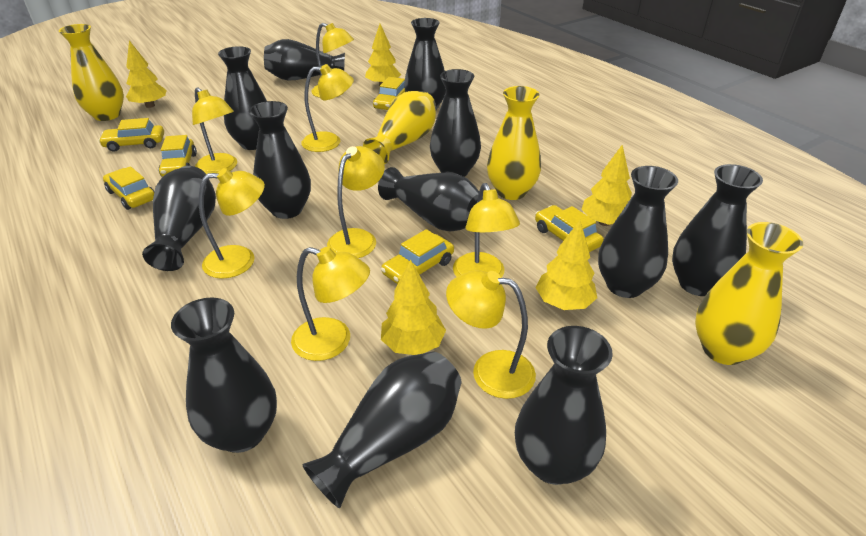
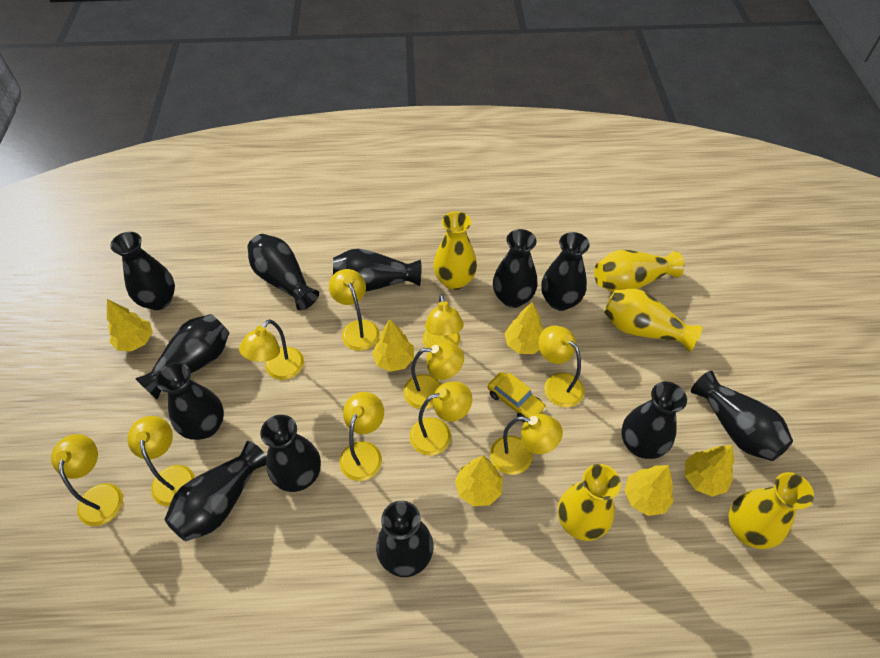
yellow car: [98,118,164,152] [103,166,155,210] [159,135,197,177] [373,77,405,110] [381,229,454,284] [535,205,604,252] = 6 -> [487,372,546,422] = 1
yellow lamp: [192,87,237,175] [199,168,265,279] [291,247,370,361] [301,64,354,152] [311,23,354,98] [327,146,385,258] [446,270,536,399] [453,183,520,278] = 8 -> [51,434,123,526] [127,416,195,506] [239,319,304,380] [329,269,380,351] [340,392,384,481] [403,342,464,409] [409,382,472,456] [423,294,464,348] [490,414,563,475] [538,326,584,407] = 10
yellow tree: [126,40,167,108] [365,24,401,86] [381,259,446,355] [535,220,597,310] [582,145,632,226] = 5 -> [107,299,153,352] [372,319,414,372] [455,456,503,506] [504,302,543,354] [624,465,674,516] [685,445,734,497] = 6
yellow vase: [59,24,124,121] [363,91,436,164] [487,86,541,200] [695,222,803,365] = 4 -> [433,211,477,290] [558,464,621,541] [594,250,684,292] [604,289,702,352] [728,472,814,549] = 5

